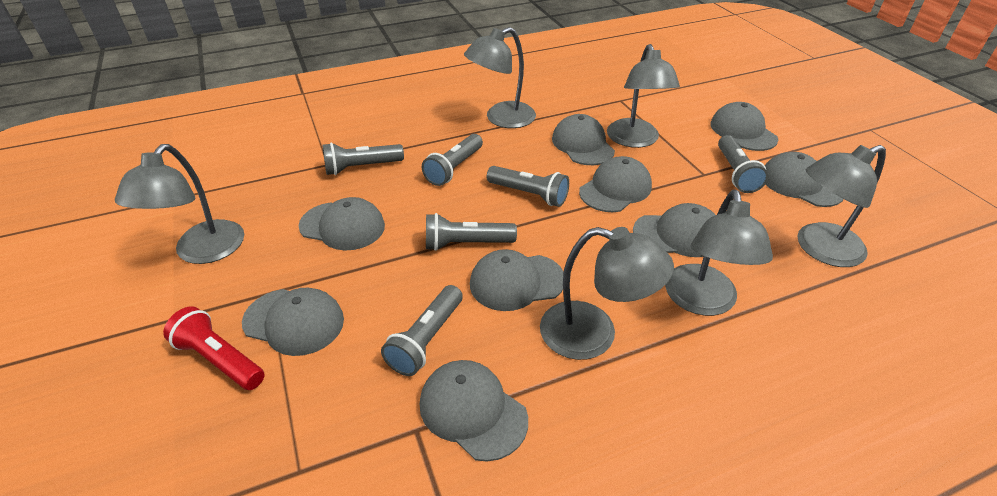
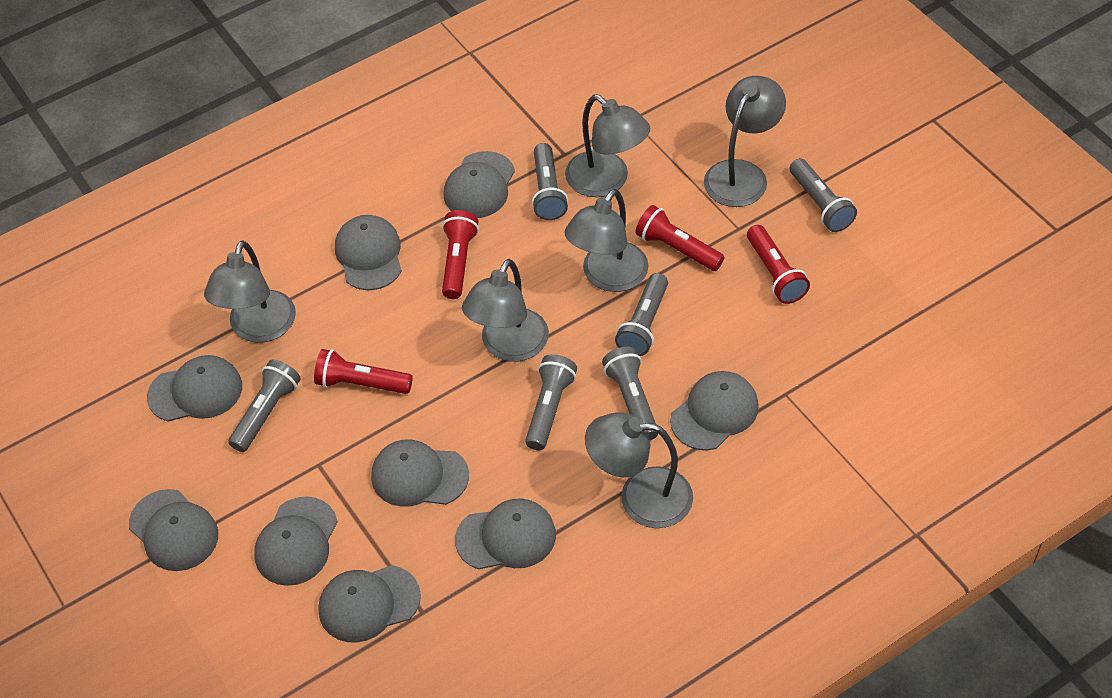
red flashlight: [163,306,265,390] = 1 -> [314,349,413,394] [442,210,479,299] [635,205,724,271] [747,225,810,304] = 4

